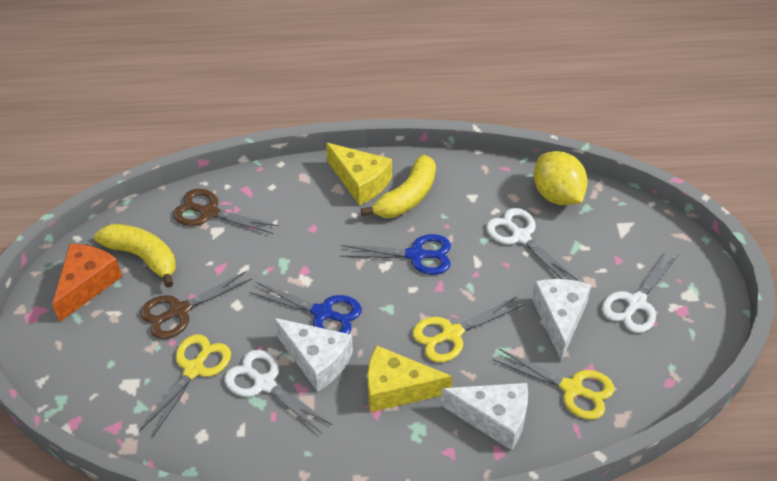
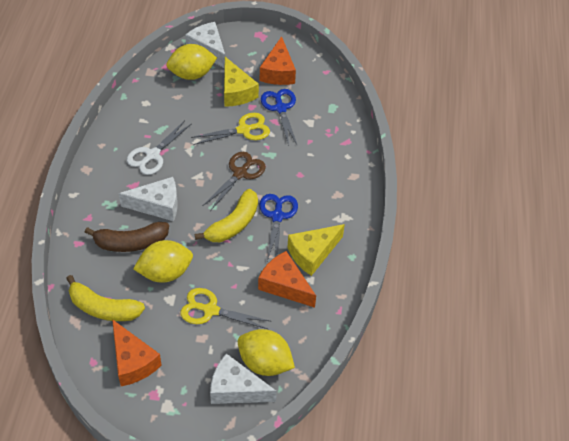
brown banana: none = 0 -> [85,222,169,252] = 1
brown scissors: [140,271,252,339] [173,189,278,234] = 2 -> [203,152,266,211] = 1
orange cheese: [52,244,122,322] = 1 -> [112,319,162,386] [258,251,316,308] [260,36,296,85] = 3
white scissors: [224,350,332,434] [486,208,577,280] [602,250,678,333] = 3 -> [127,120,191,175] = 1
yellow lemon: [534,151,588,205] = 1 -> [133,240,193,283] [166,44,217,80] [238,329,295,376] = 3
yellow scissors: [140,334,231,438] [412,297,524,363] [493,349,614,420] = 3 -> [180,288,272,330] [191,113,270,145] = 2

